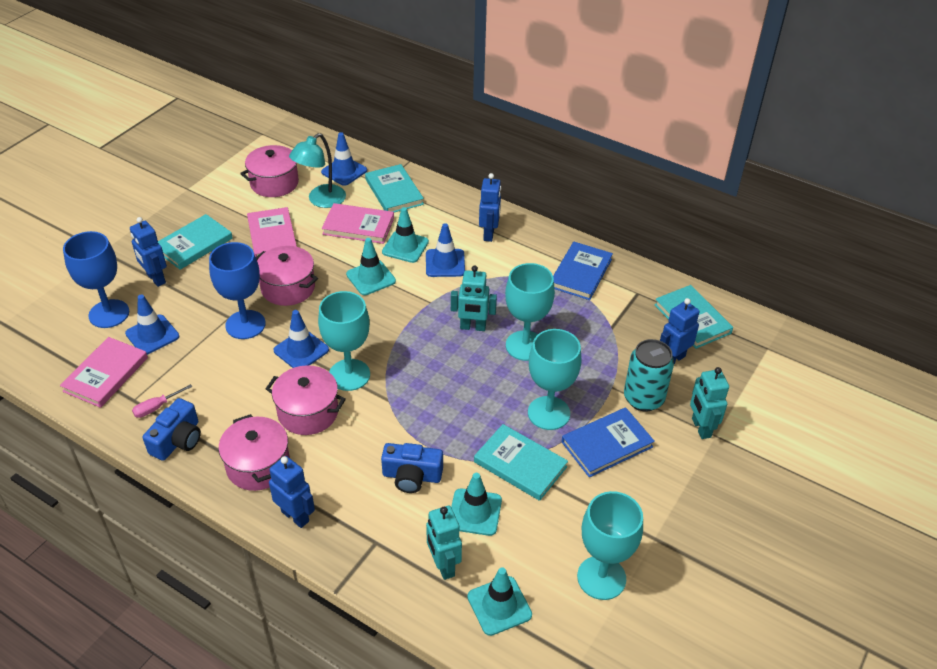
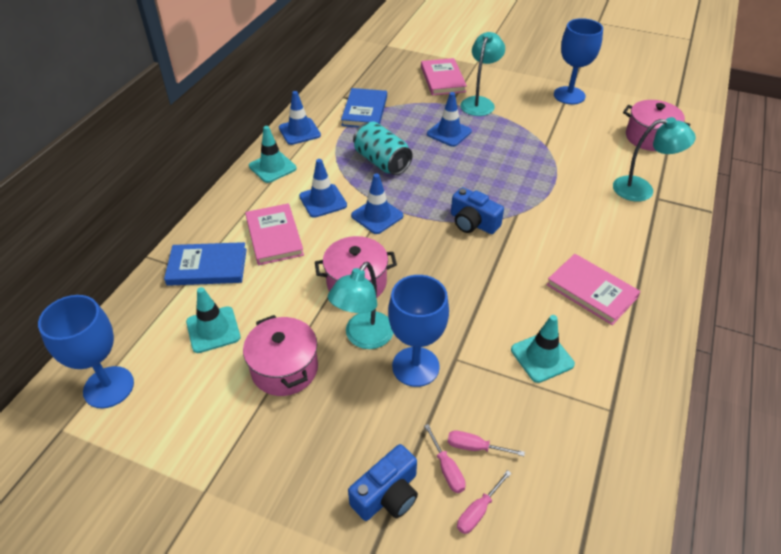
blue goblet: [63,231,129,328] [209,242,266,339] = 2 -> [38,295,134,409] [388,275,449,387] [554,18,603,105] = 3
blue robot: [130,217,167,287] [269,456,315,528] [479,173,501,242] [660,298,699,364] = 4 -> none = 0
pink pot: [219,414,290,491] [240,145,299,197] [256,246,318,306] [266,365,346,435] = 4 -> [243,315,318,396] [315,236,397,298] [623,100,690,151] = 3
pink screwdriver: [132,384,192,418] = 1 -> [424,424,466,493] [448,431,525,456] [457,470,511,534] = 3
turquoise book: [158,214,233,270] [365,164,424,213] [474,424,568,501] [654,285,733,349] = 4 -> none = 0
turquoise goblet: [318,291,370,391] [505,263,555,361] [528,329,582,430] [577,491,643,600] = 4 -> none = 0
turquoise lamp: [289,133,346,208] = 1 -> [328,262,393,349] [460,32,505,116] [613,117,696,202] = 3
turquoise robot: [426,506,462,580] [451,265,497,331] [690,367,729,439] = 3 -> none = 0
turquoise traffic cone: [346,238,396,295] [382,207,429,263] [451,473,502,536] [467,567,532,636] = 4 -> [186,287,241,353] [249,126,297,183] [511,315,575,383] = 3

